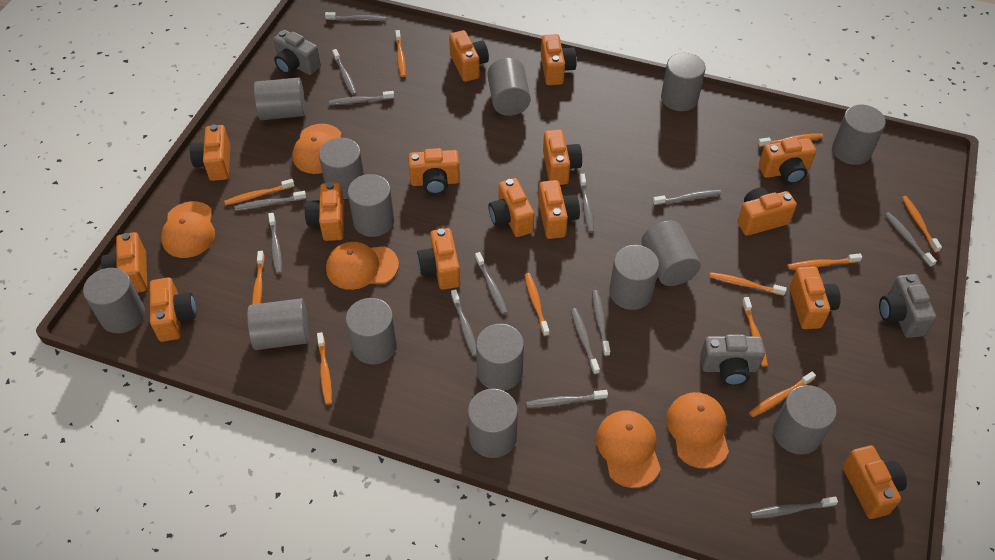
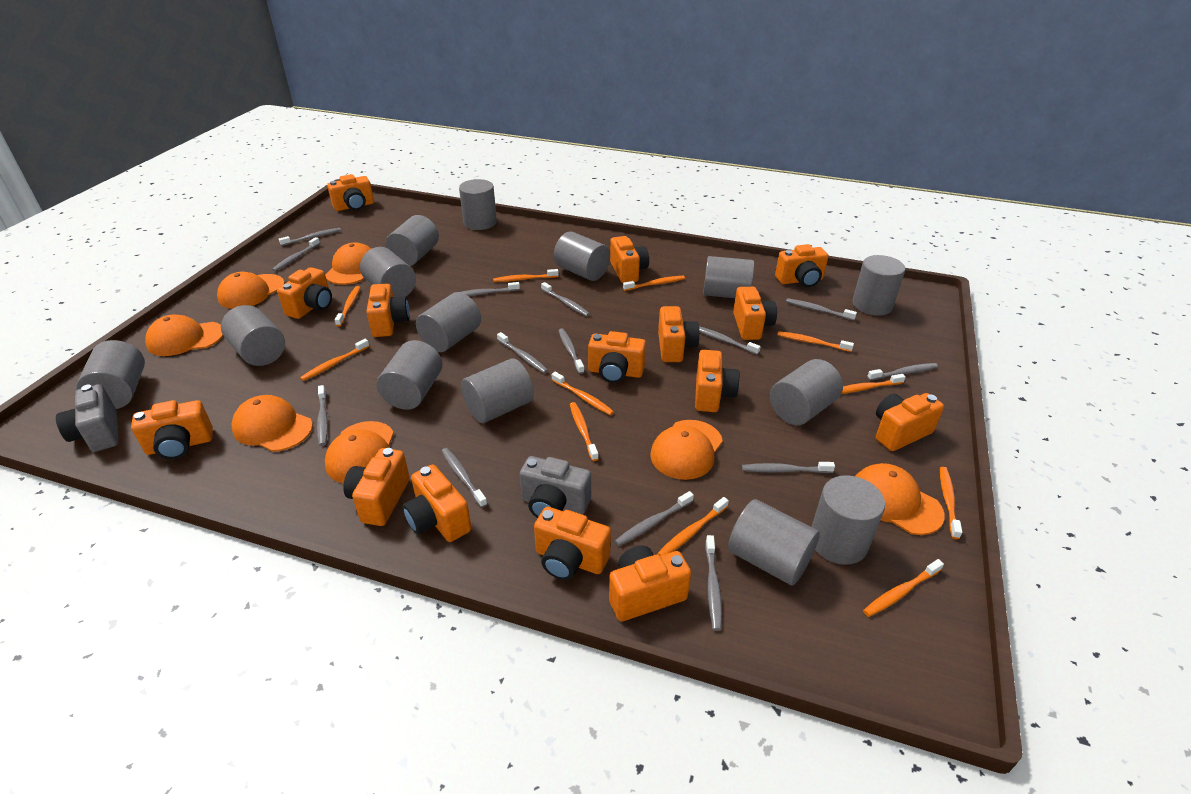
grey camera: [273,30,321,75] [700,335,765,386] [879,274,936,338] = 3 -> [56,384,119,452] [520,456,591,518] = 2
orange cap: [161,201,215,258] [293,124,342,174] [326,242,399,290] [596,410,661,488] [666,392,729,469] = 5 -> [145,315,223,356] [217,272,285,309] [231,395,313,452] [325,242,371,285] [325,421,394,484] [650,420,723,480] [855,463,945,535] = 7

